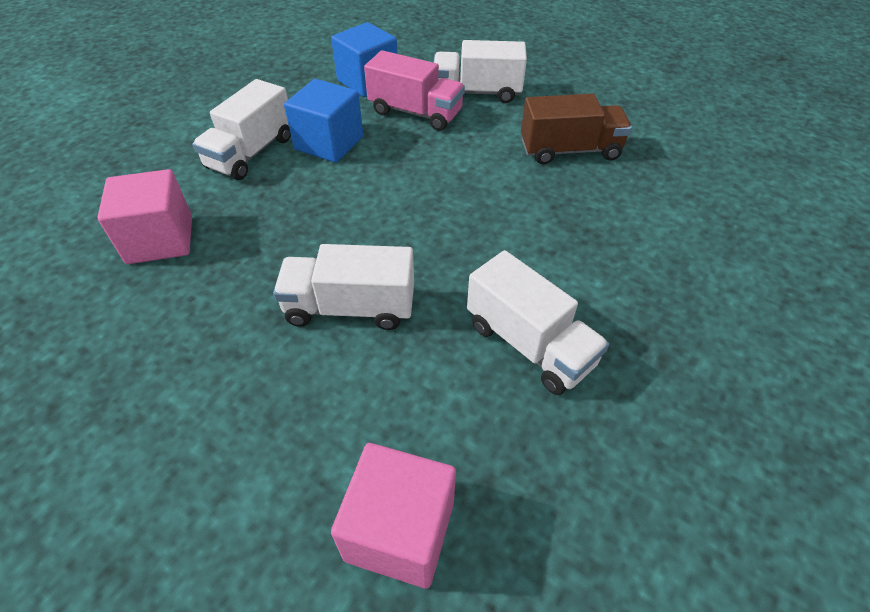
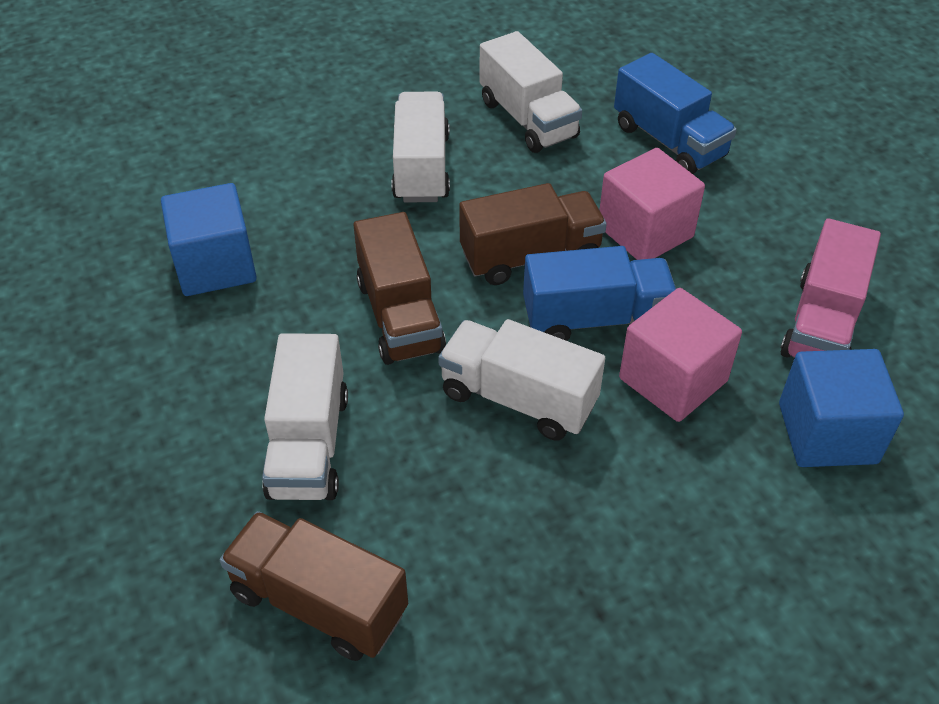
blue truck: none = 0 -> [523,246,676,341] [614,53,737,174] = 2
brown truck: [521,94,632,165] = 1 -> [220,511,408,661] [353,212,446,365] [459,183,607,285] = 3

